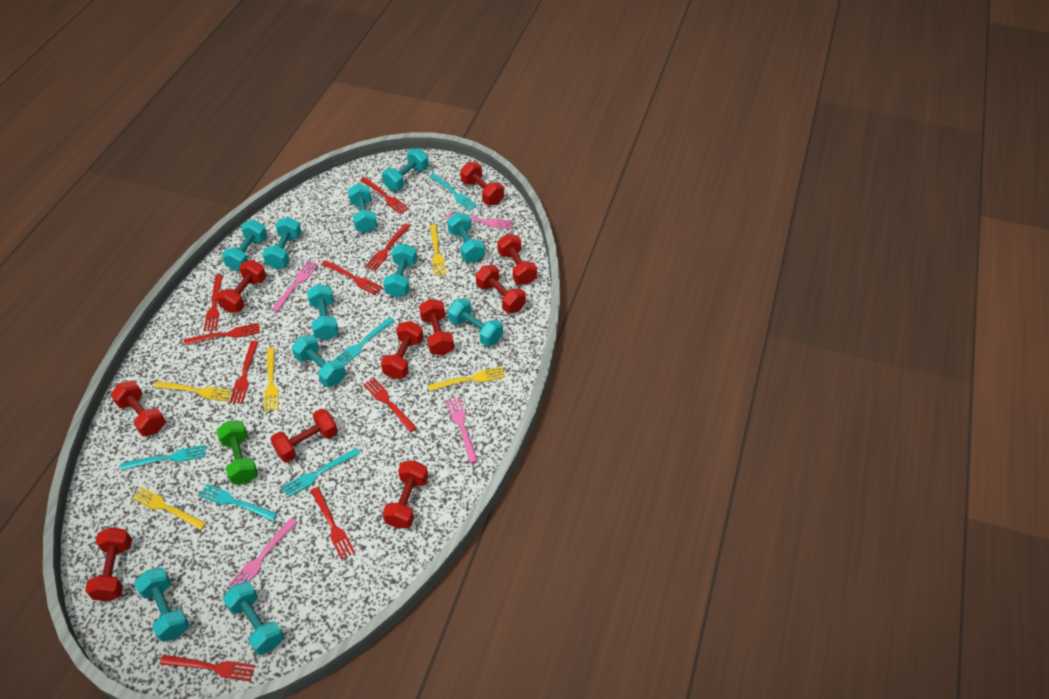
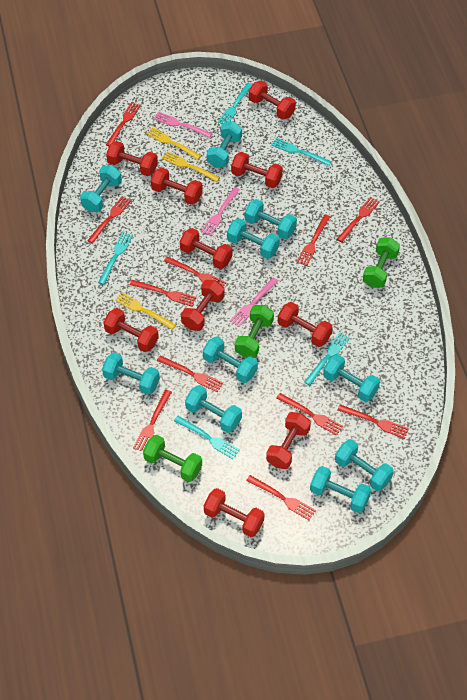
green dumbbell: [216,421,258,484] = 1 -> [143,435,202,482] [235,305,274,358] [363,237,400,288] = 3
pink fork: [229,518,297,586] [272,261,319,312] [446,214,513,229] [446,397,478,463] = 4 -> [153,112,212,138] [201,187,240,236] [230,277,278,327] = 3
red fork: [160,655,256,682] [184,323,260,345] [203,275,223,331] [229,341,258,404] [311,487,355,560] [321,260,383,295] [360,177,409,214] [363,378,417,432] [365,224,410,271] = 9 -> [87,196,131,244] [106,102,141,146] [130,280,196,306] [133,390,172,451] [157,355,223,392] [164,256,226,286] [246,475,316,520] [276,393,343,436] [297,215,330,266] [337,197,380,242] [337,405,409,439] = 11
turquoise dumbbell: [135,568,190,642] [222,220,267,271] [223,581,284,655] [262,217,302,269] [292,335,346,387] [307,284,339,340] [348,183,377,233] [382,148,429,191] [383,244,417,298] [447,213,485,262] [448,298,503,347] = 11 -> [80,165,122,212] [102,353,160,395] [185,385,242,433] [203,336,258,383] [207,121,242,168] [227,218,280,259] [245,199,297,239] [310,466,371,513] [323,354,380,402] [335,439,394,491] = 10
yellow fork: [132,487,206,530] [154,381,232,402] [264,348,278,412] [428,366,505,391] [430,224,446,276] = 5 -> [115,292,176,330] [146,127,201,160] [162,151,220,182] = 3

